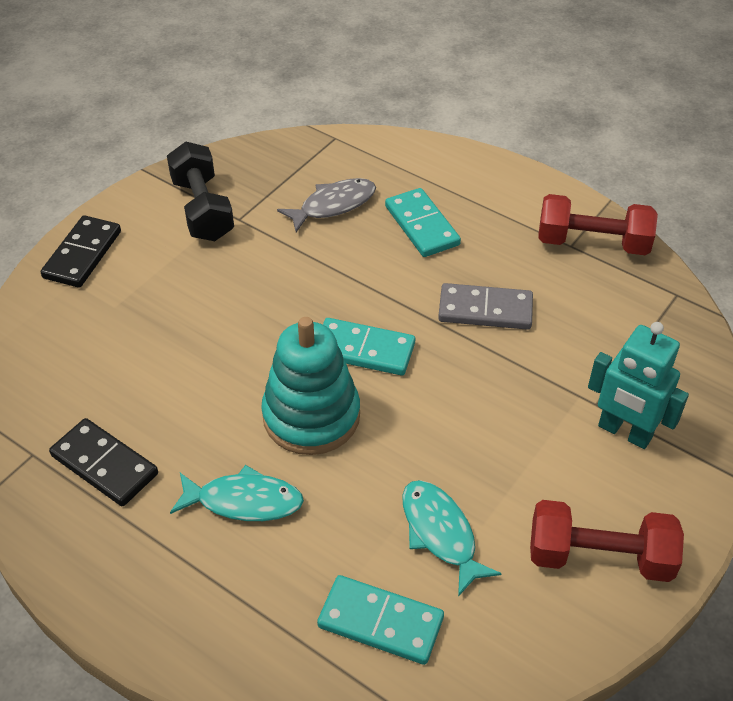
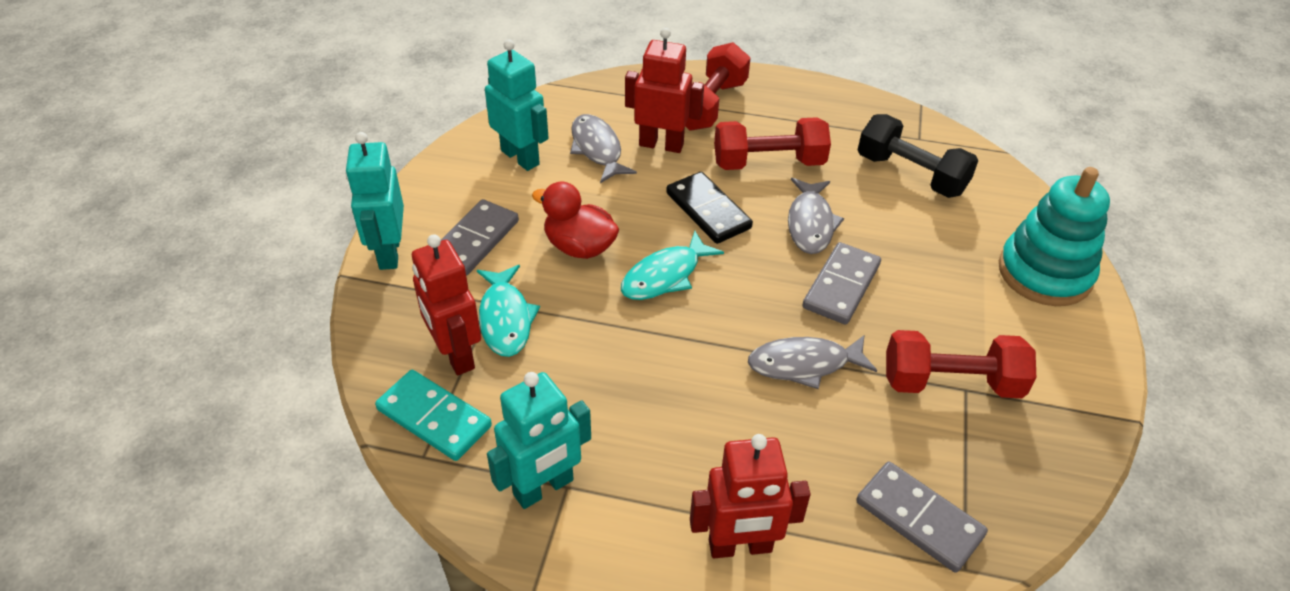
black domino: [41,215,121,288] [49,418,158,506] = 2 -> [666,172,753,244] = 1
grey domino: [438,283,533,330] = 1 -> [441,199,519,276] [802,242,881,325] [856,461,988,573] = 3
grey fish: [277,178,376,232] = 1 -> [570,114,637,183] [748,335,877,389] [788,178,844,254] = 3
red duck: none = 0 -> [532,181,619,259] = 1
red dumbbell: [530,500,684,582] [538,194,658,255] = 2 -> [685,42,751,131] [714,117,831,170] [886,330,1036,398] = 3
red robot: none = 0 -> [412,234,481,375] [625,28,704,153] [690,434,811,558] = 3
turquoise domino: [317,575,444,665] [323,318,415,375] [385,188,461,257] = 3 -> [375,370,492,461] = 1
turquoise robot: [588,322,689,449] = 1 -> [346,132,404,270] [485,39,549,171] [487,372,591,509] = 3

